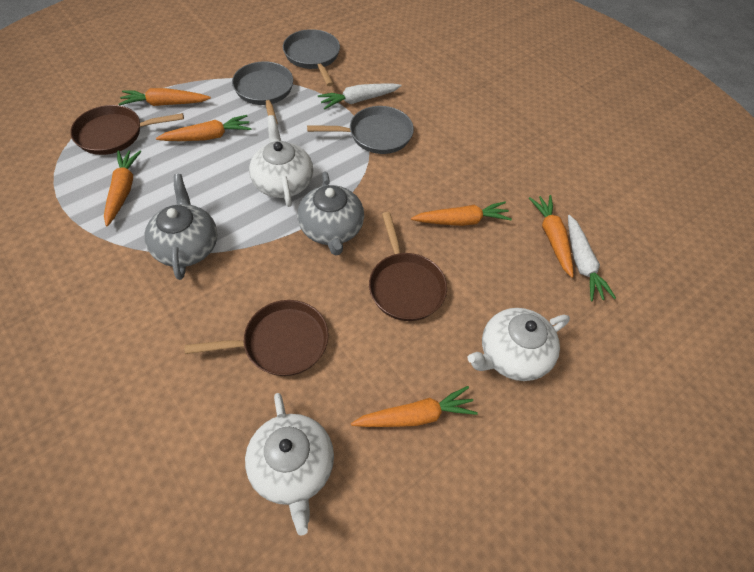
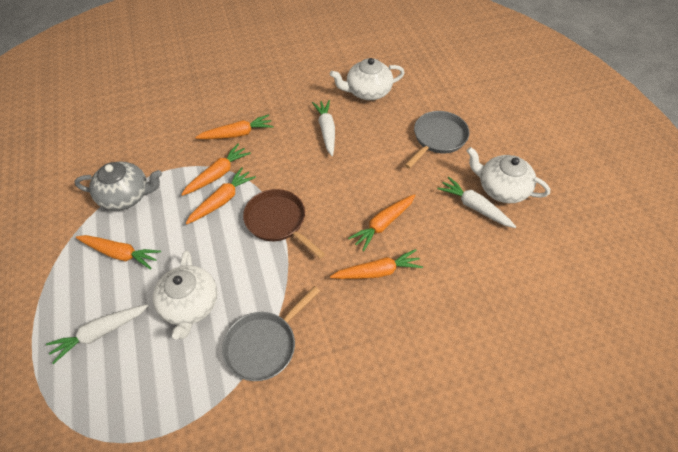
brown pan: [70,105,184,155] [185,300,329,376] [369,212,447,321] = 3 -> [243,189,325,258] = 1
grey pan: [232,61,293,125] [283,29,340,86] [307,106,414,154] = 3 -> [222,286,320,381] [405,111,470,169] = 2
grey teapot: [144,174,217,280] [297,172,364,255] = 2 -> [74,161,162,211] = 1
white carrot: [318,84,402,109] [568,215,616,301] = 2 -> [46,304,148,364] [312,100,335,156] [437,176,516,228] = 3

